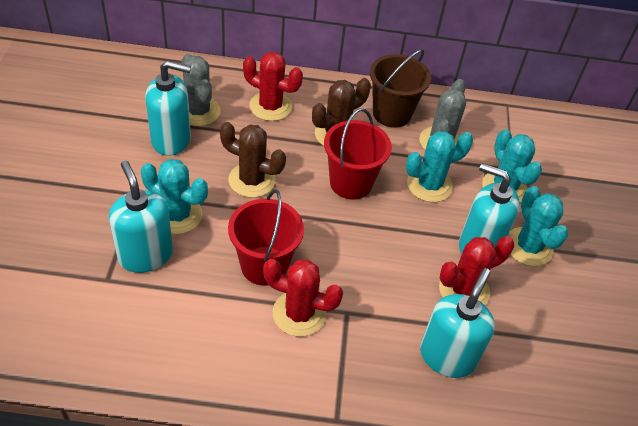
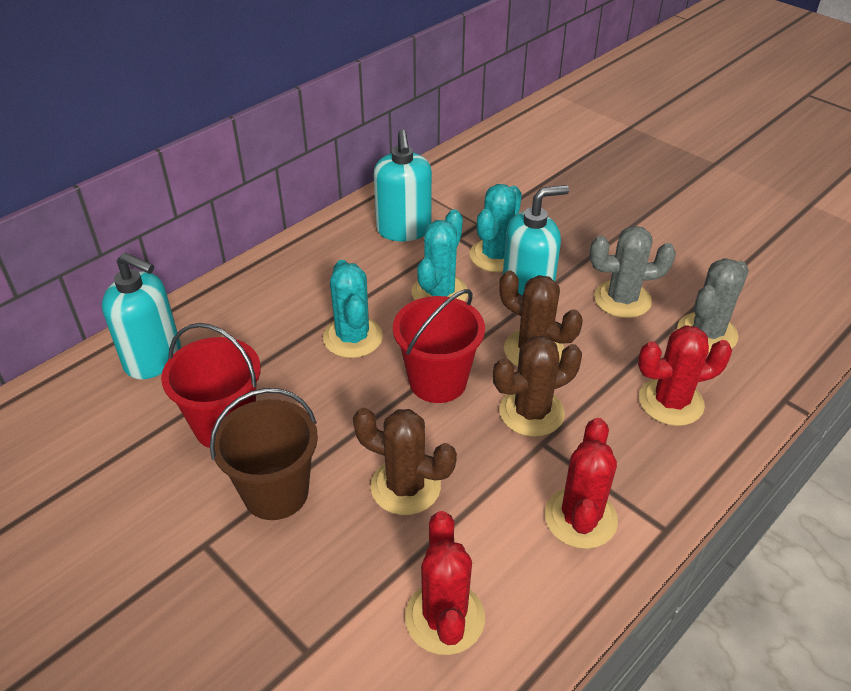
brown cactus: [220,122,286,198] [312,78,371,146] = 2 -> [353,408,457,515] [493,336,582,437] [499,270,583,367] = 3
turquoise cactus: [141,159,208,234] [406,131,473,202] [482,129,542,202] [508,186,568,266] = 4 -> [323,260,383,358] [412,209,468,301] [469,184,522,272] = 3
turquoise soap dispenser: [109,161,173,273] [145,60,191,156] [420,268,495,378] [459,163,520,254] = 4 -> [102,253,181,379] [374,130,432,241] [503,185,569,296] = 3

